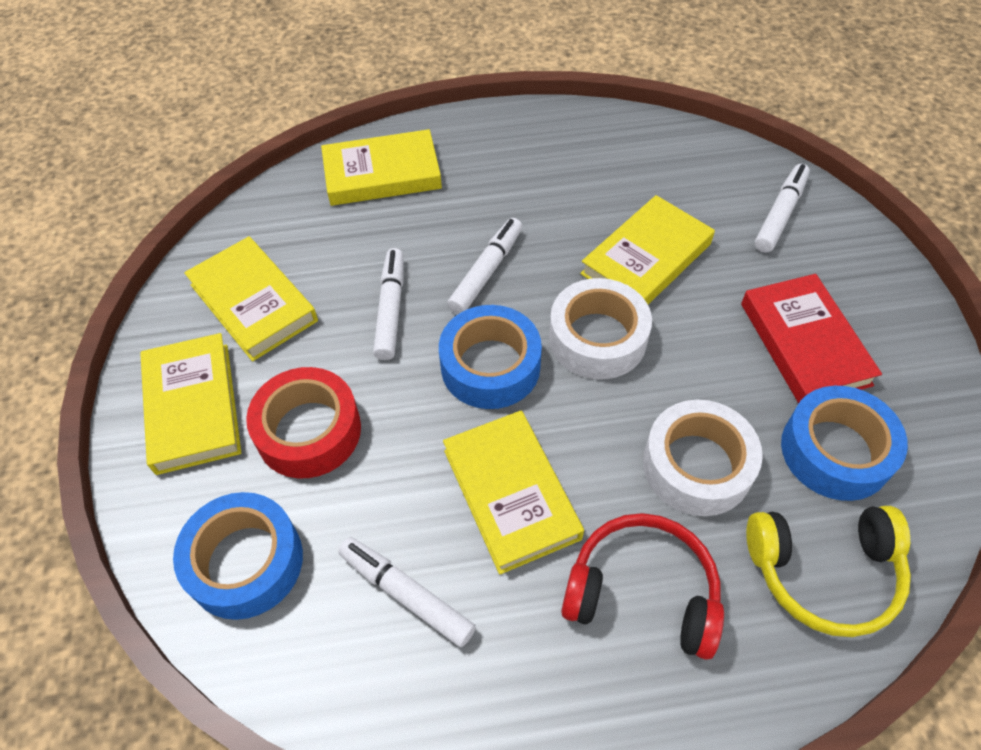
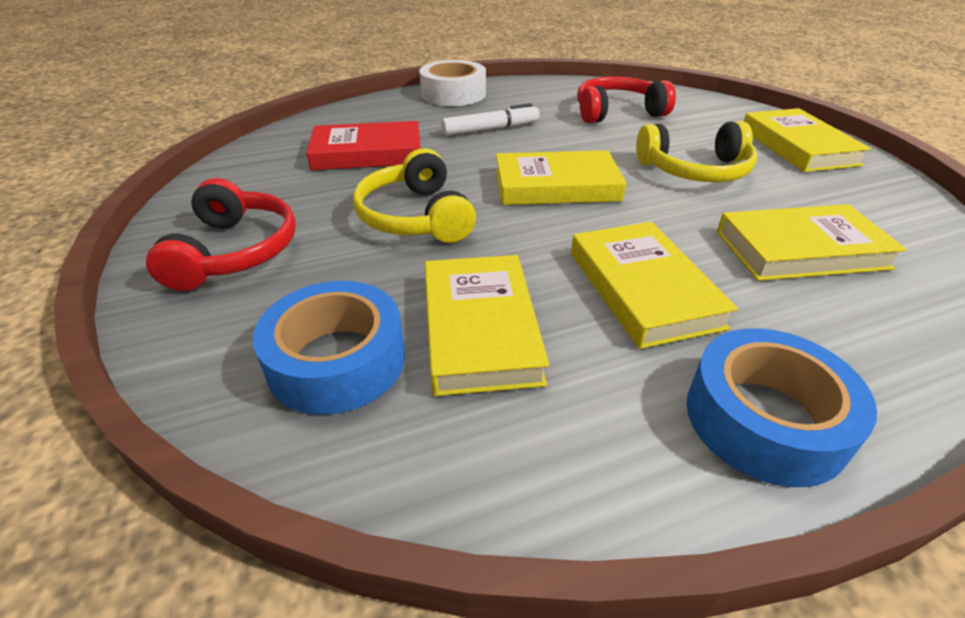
blue tape: [173,492,303,620] [439,305,542,409] [781,386,908,501] = 3 -> [253,281,405,415] [687,328,877,487] = 2
red headphones: [561,513,724,660] = 1 -> [146,178,296,291] [577,76,676,123] = 2
red tape: [246,367,361,479] = 1 -> none = 0
white marker: [338,537,476,648] [373,248,404,360] [447,218,522,314] [755,164,810,253] = 4 -> [441,103,540,136] = 1
white tape: [549,278,652,380] [643,400,763,516] = 2 -> [419,60,486,106] = 1
yellow headphones: [746,506,911,637] = 1 -> [353,148,476,243] [636,121,757,182] = 2

